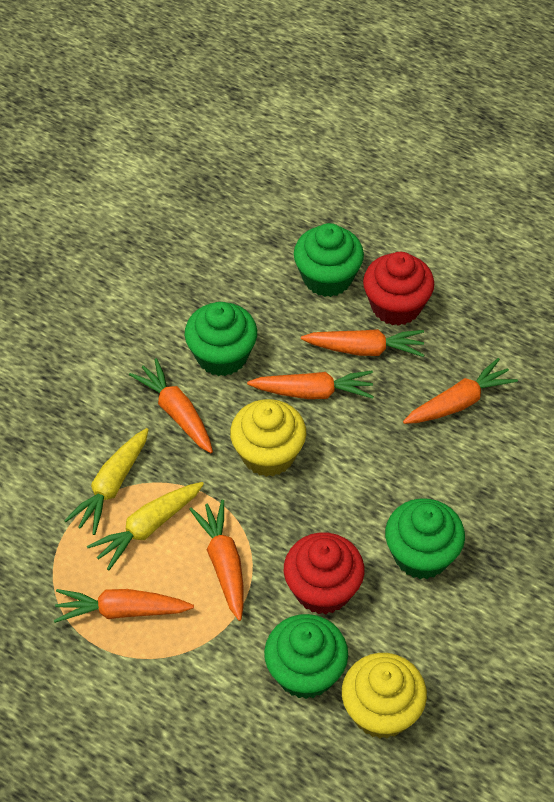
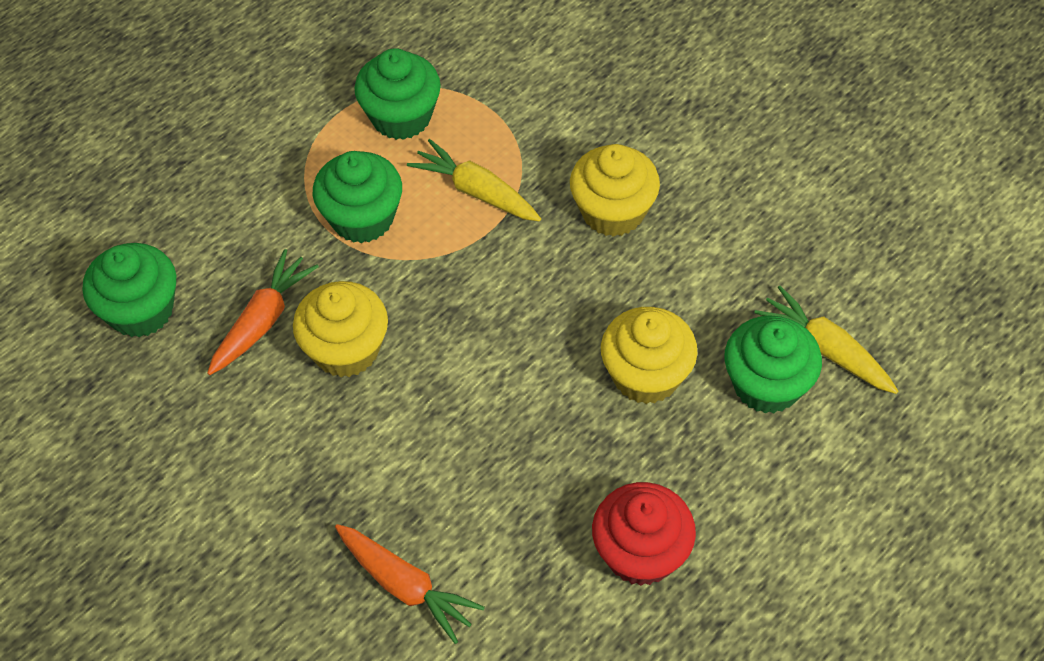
orange carrot: [54,589,194,623] [129,358,213,453] [189,500,244,621] [247,371,374,399] [301,329,424,357] [403,358,518,424] = 6 -> [207,249,319,375] [335,524,485,644] = 2
red cupcake: [284,532,364,614] [363,252,434,326] = 2 -> [592,482,696,586] = 1
yellow cupcake: [230,399,306,477] [342,653,427,739] = 2 -> [293,281,388,377] [570,144,660,237] [601,307,697,404] = 3

